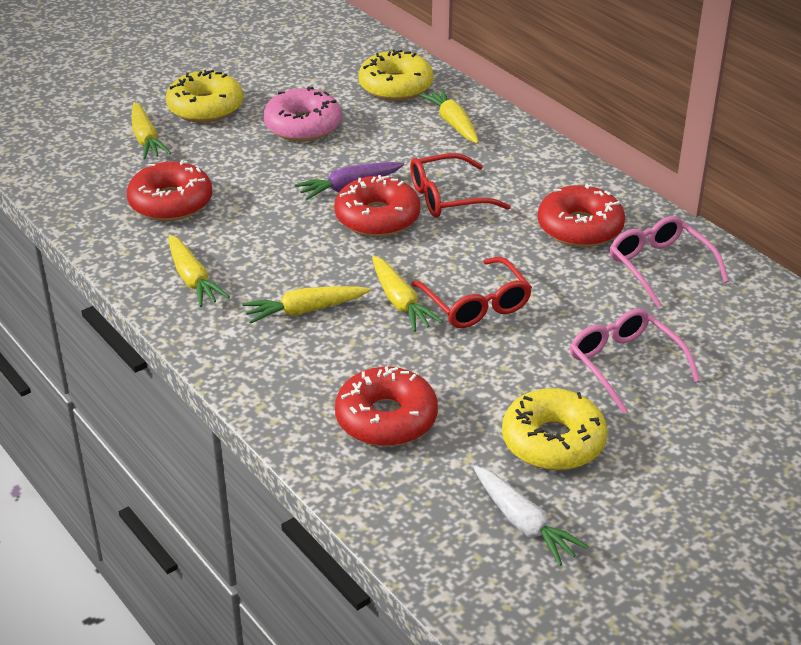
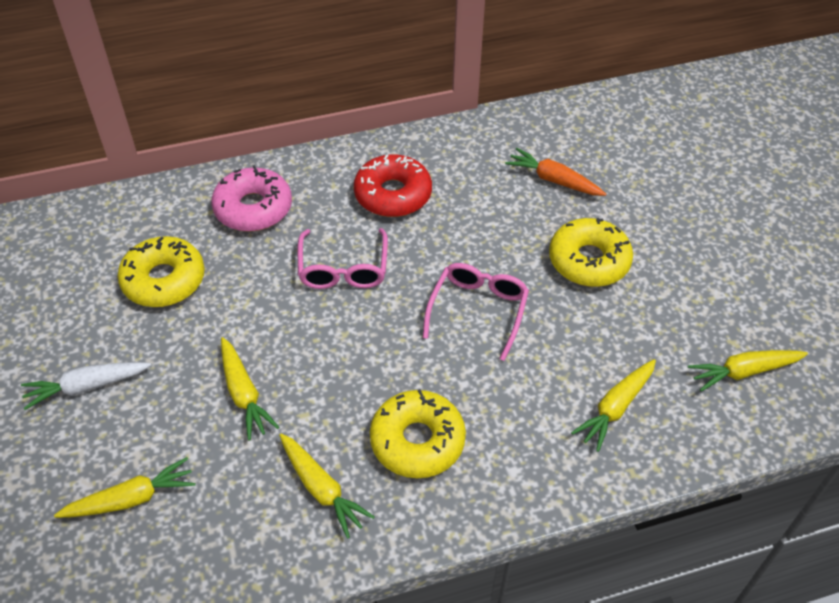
orange carrot: none = 0 -> [505,148,606,196] = 1
purple carrot: [295,162,404,200] = 1 -> none = 0
red donut: [127,160,212,221] [334,175,420,237] [335,367,438,446] [538,184,625,247] = 4 -> [354,154,432,217] = 1
red glasses: [410,153,511,218] [411,257,532,328] = 2 -> none = 0

